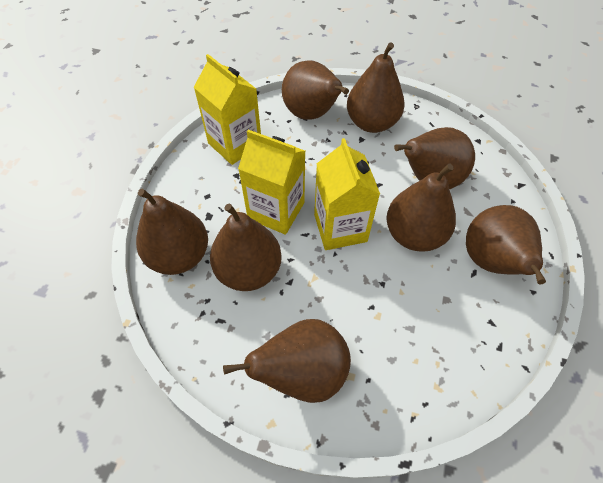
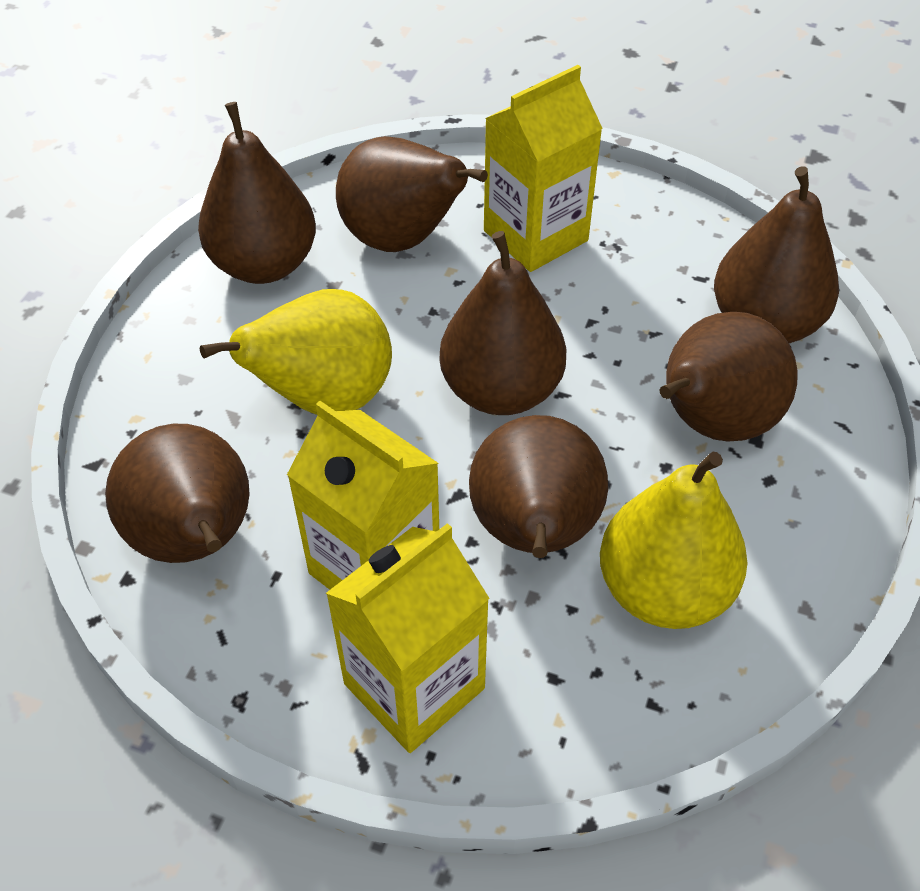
brown pear: [136,188,208,275] [210,204,282,291] [223,319,351,403] [282,60,349,120] [347,42,404,133] [386,163,456,252] [394,127,475,189] [466,205,546,284] = 8 -> [105,424,250,563] [198,102,316,284] [336,136,488,252] [440,231,566,415] [469,415,608,558] [659,312,798,442] [714,166,839,343] = 7
yellow pear: none = 0 -> [200,289,392,415] [600,452,747,629] = 2

